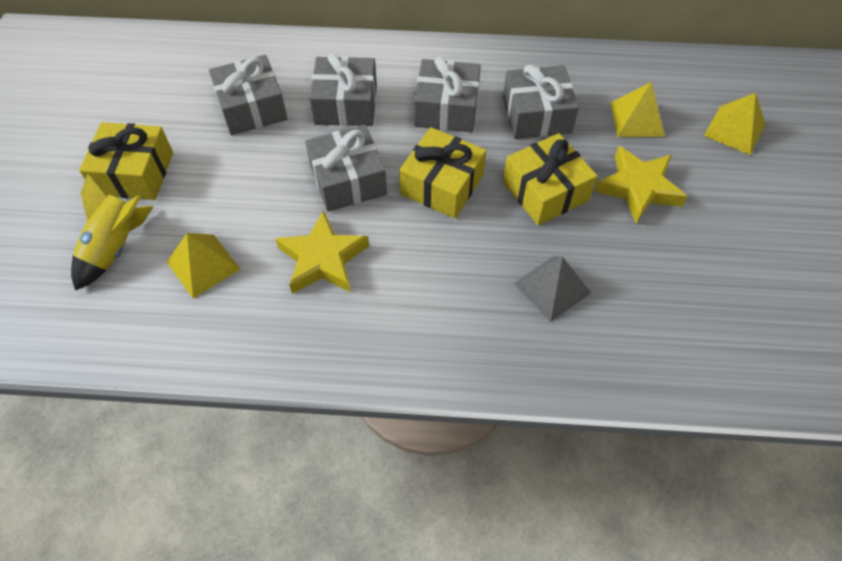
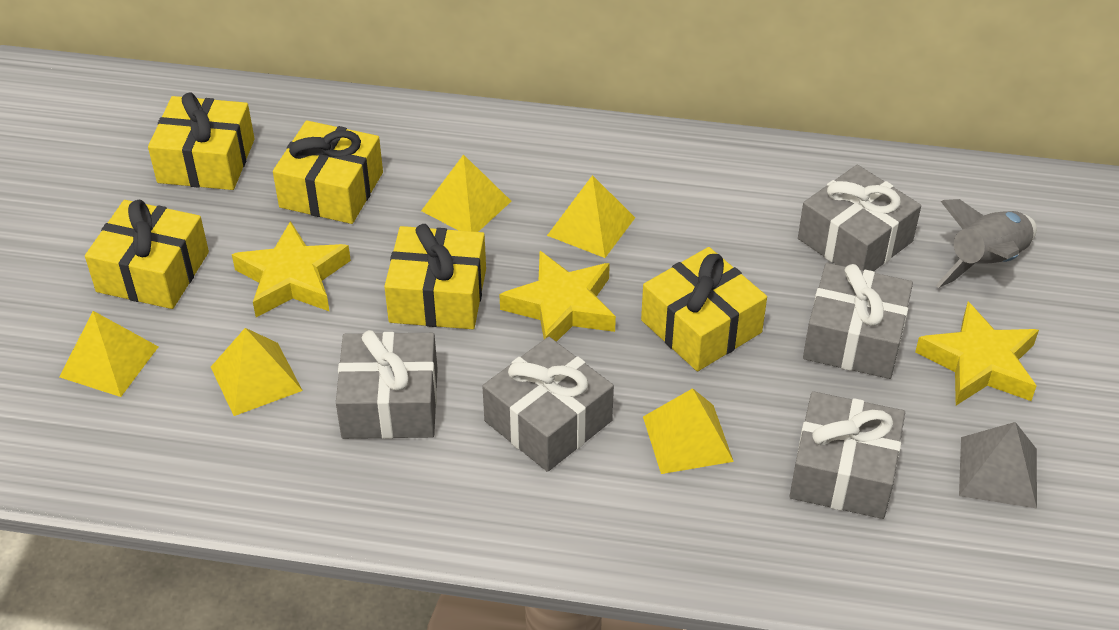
grey rocket: none = 0 -> [936,199,1037,288] = 1
yellow gift: [79,122,173,200] [399,127,486,218] [503,133,598,225] = 3 -> [85,200,209,309] [148,93,255,190] [273,120,383,224] [384,224,486,329] [641,247,767,371] = 5
yellow pyramid: [167,233,240,298] [611,82,665,137] [704,93,765,155] = 3 -> [59,311,159,397] [211,328,303,416] [421,154,511,232] [547,175,635,258] [643,388,734,474] = 5
yellow rocket: [71,174,153,291] = 1 -> none = 0
yellow star: [275,211,369,294] [594,146,688,223] = 2 -> [232,221,351,317] [499,251,616,342] [915,302,1039,405] = 3

